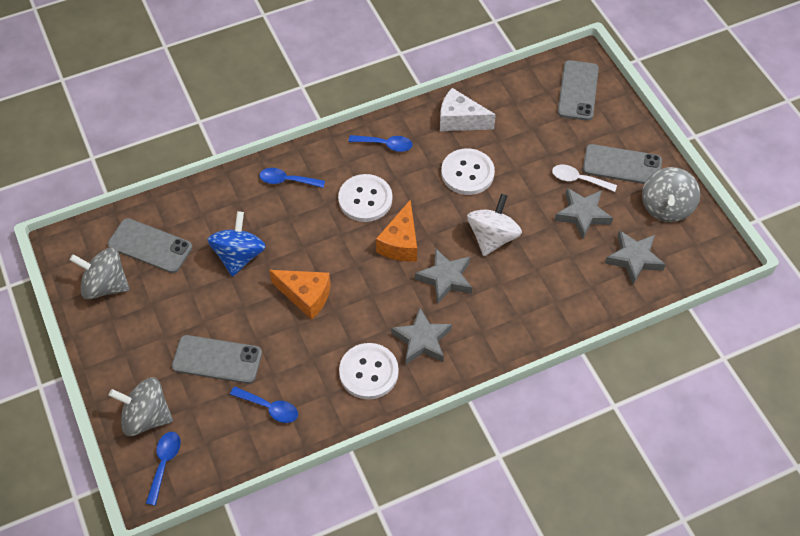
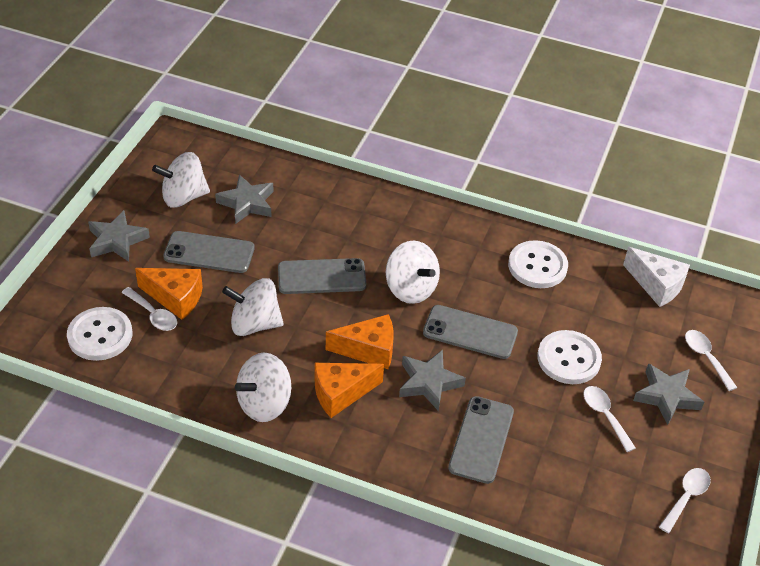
blue spinning top: [207,211,266,277] = 1 -> none = 0
blue spoon: [146,432,181,506] [230,387,298,423] [259,168,325,188] [349,135,413,152] = 4 -> none = 0
grey spinning top: [70,247,130,300] [109,377,173,436] [642,167,700,222] = 3 -> none = 0
orange cheese: [269,270,331,320] [376,199,417,262] = 2 -> [135,268,203,320] [315,363,384,418] [326,314,394,369] = 3
white spinning top: [467,194,522,256] = 1 -> [152,152,210,208] [222,278,284,336] [235,353,291,422] [386,241,440,304] = 4
white spoon: [552,165,617,192] = 1 -> [121,287,177,331] [583,386,636,452] [659,468,711,533] [685,330,737,391] = 4

